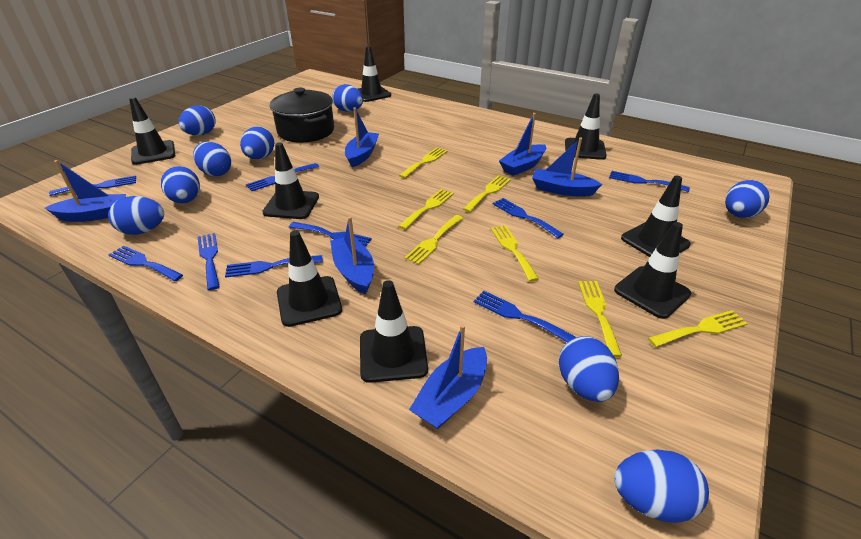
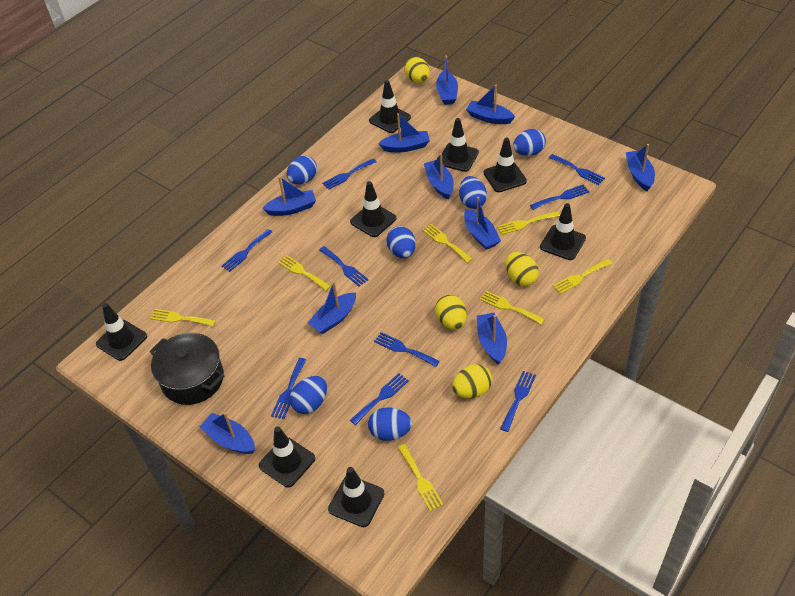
blue boat: [45,160,126,222] [330,216,374,294] [345,108,379,167] [409,324,487,429] [499,113,546,176] [532,137,602,196] = 6 -> [199,412,255,454] [262,176,316,216] [308,281,356,334] [378,113,430,152] [424,153,454,199] [436,55,458,105] [464,197,501,250] [466,85,515,124] [477,313,507,365] [625,144,655,191] = 10
blue egg: [108,196,164,235] [161,166,200,204] [179,105,215,135] [193,142,231,176] [240,126,274,159] [332,84,363,112] [559,336,619,402] [614,450,709,523] [725,180,770,218] = 9 -> [287,156,317,184] [290,376,327,414] [368,407,412,441] [386,226,416,258] [459,176,487,209] [513,129,546,156] = 6
yellow egg: none = 0 -> [405,57,430,83] [435,295,467,330] [452,364,492,398] [506,252,539,286] = 4

